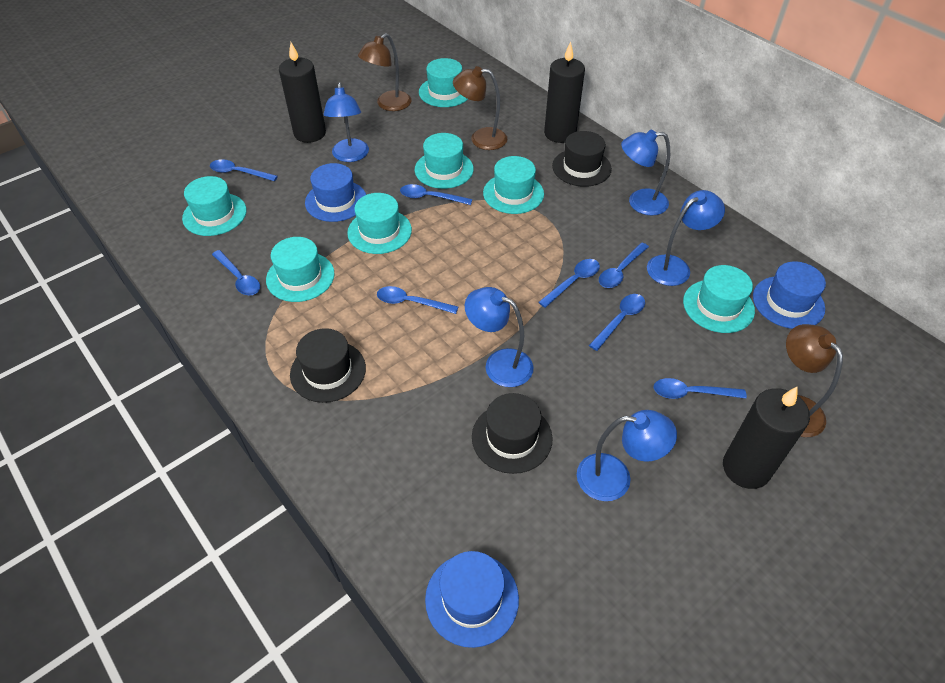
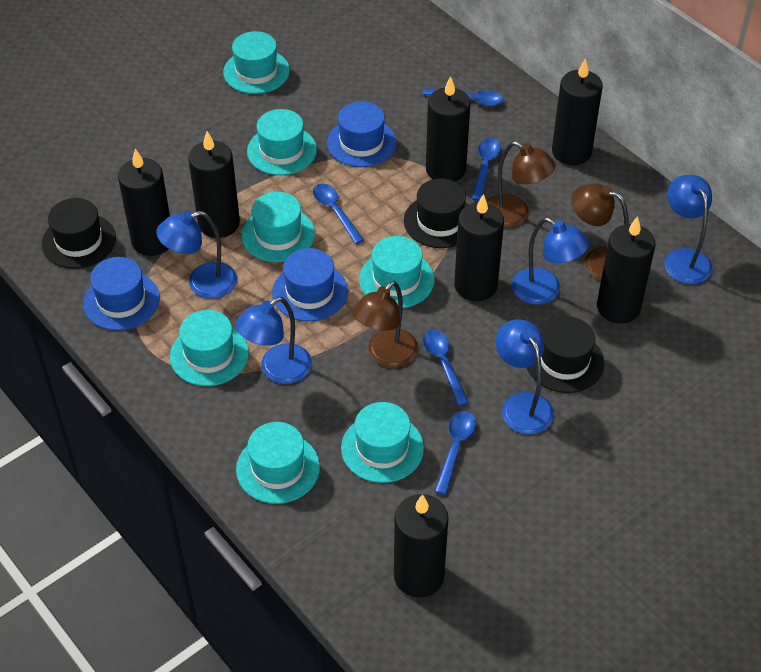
black candle: [279,42,326,143] [544,42,585,143] [723,386,810,489] = 3 -> [118,148,170,256] [188,131,240,238] [394,494,449,598] [426,76,471,182] [454,194,504,301] [552,58,603,165] [597,216,656,324] = 7
blue spoon: [210,159,278,181] [212,250,260,295] [377,286,458,314] [400,184,473,205] [538,259,600,308] [589,294,645,351] [599,242,649,288] [653,378,747,399] = 8 -> [313,183,364,244] [423,88,503,106] [423,330,469,406] [435,411,476,495] [471,138,501,201] = 5

